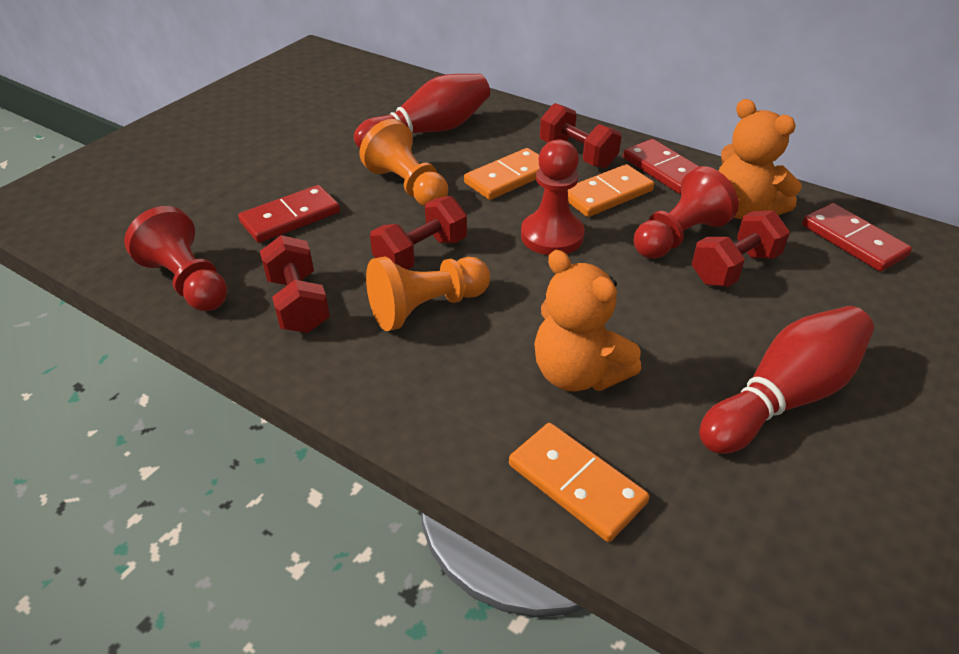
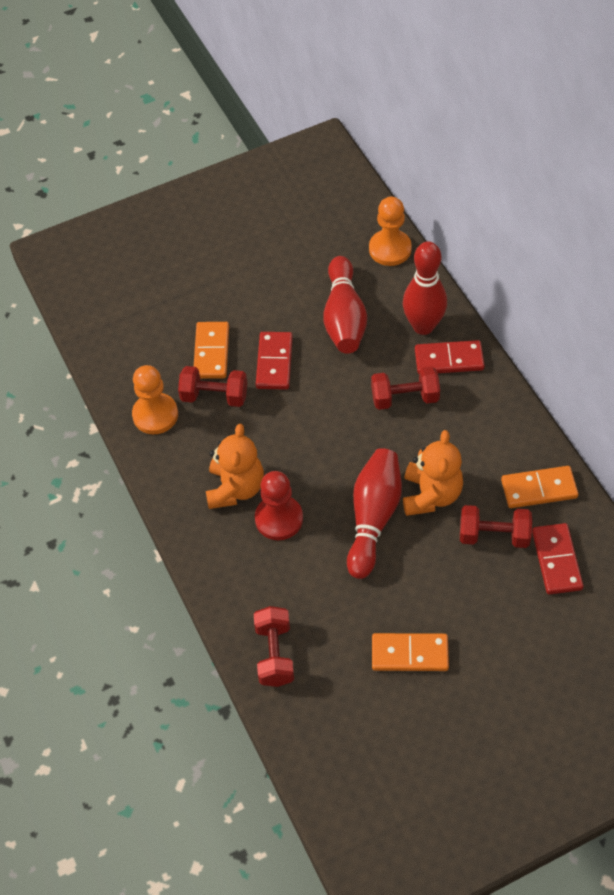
red bowling pin: [354,74,490,149] [699,306,874,454] = 2 -> [323,256,367,353] [347,448,402,579] [403,241,447,335] = 3
red pawn: [124,206,227,311] [521,139,585,255] [633,166,739,259] = 3 -> [255,471,303,540] = 1

